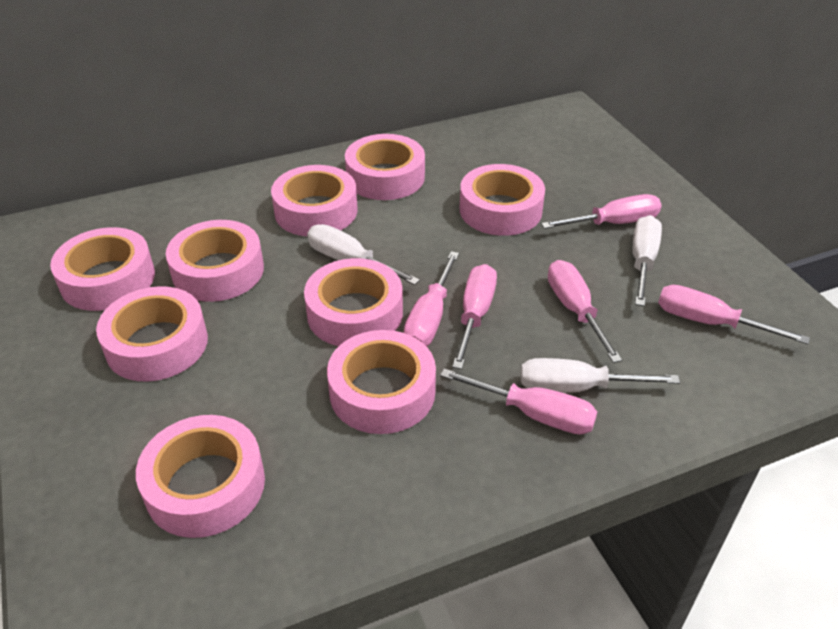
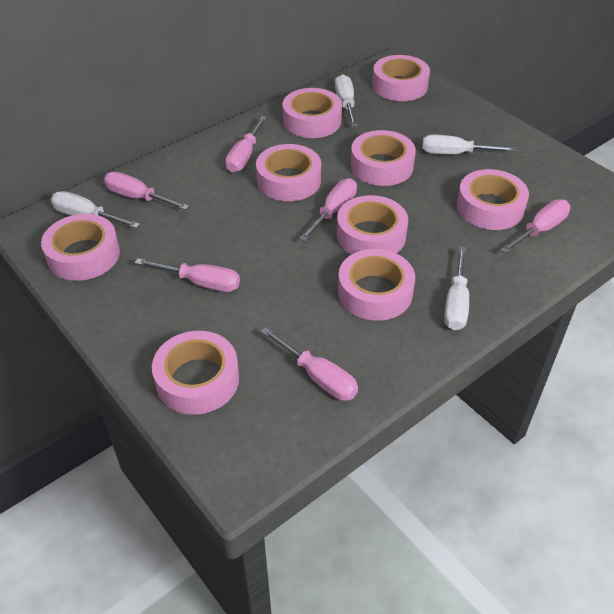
white screwdriver: [307,224,420,285] [521,358,680,393] [633,215,662,306] = 3 -> [51,191,140,228] [335,74,358,127] [422,135,516,154] [444,247,469,330] = 4

